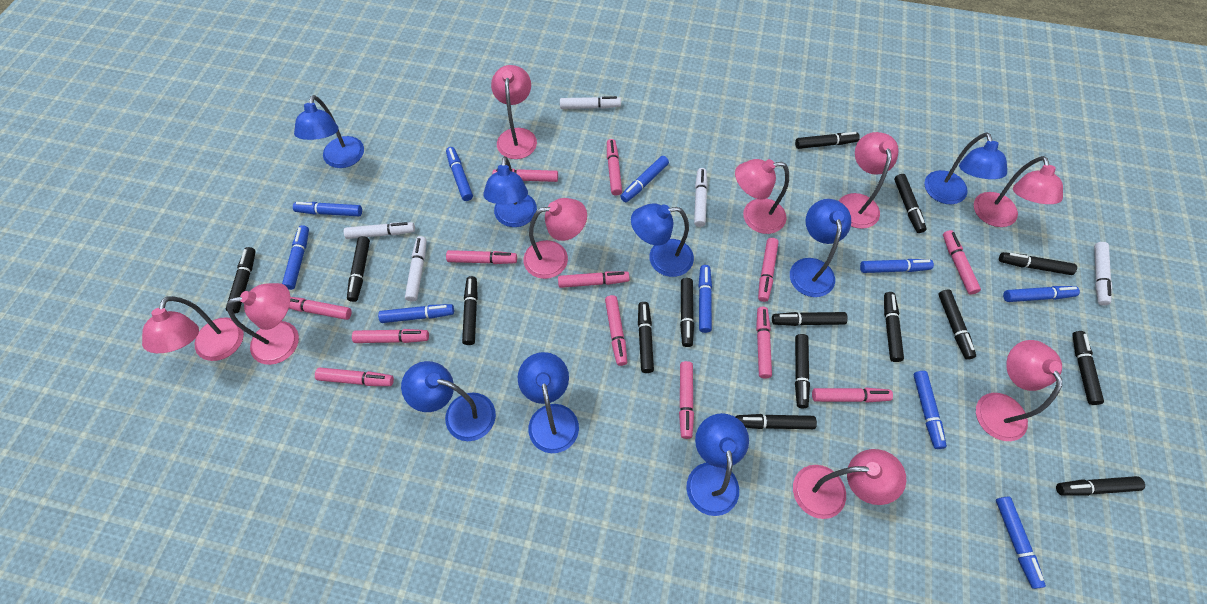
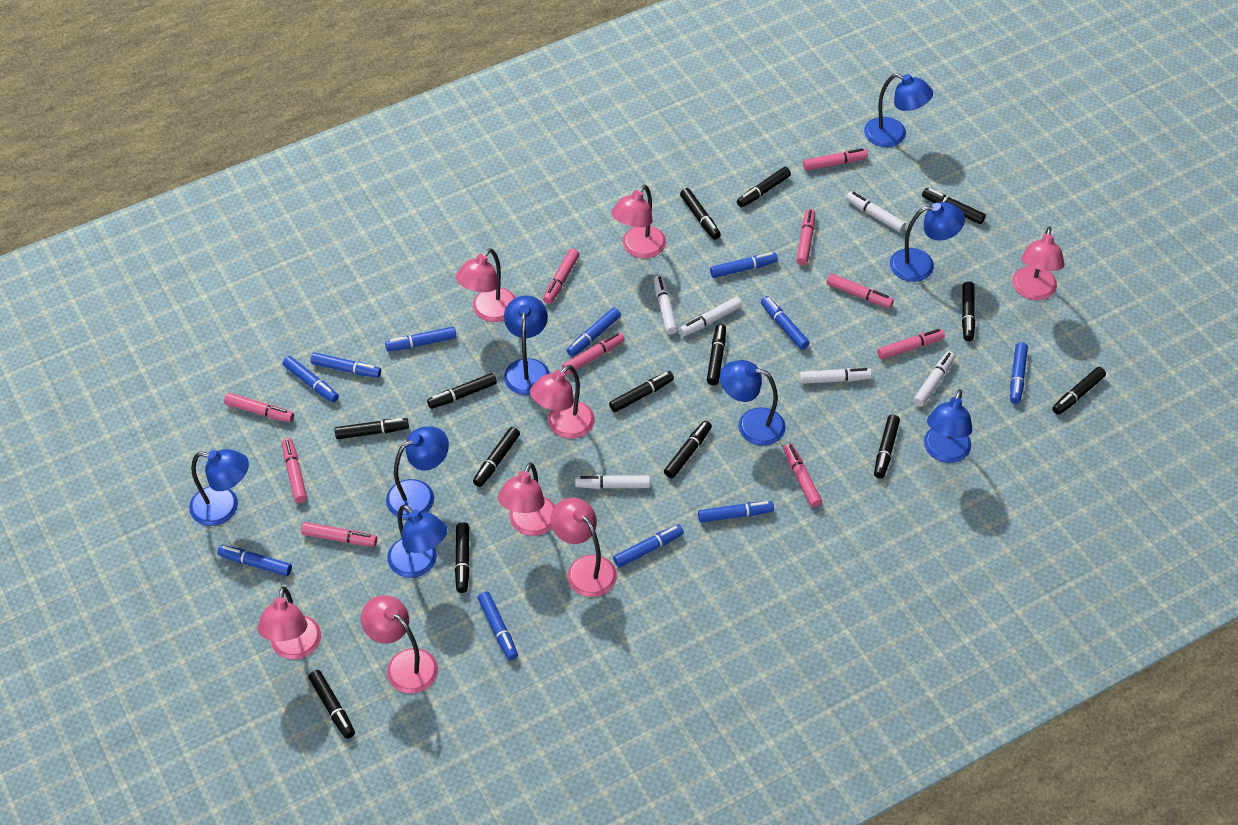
black marker: [226,247,256,313] [347,236,370,302] [462,276,478,345] [638,302,654,373] [680,278,694,347] [736,414,817,429] [772,312,848,326] [795,132,860,149] [795,334,810,408] [884,292,904,362] [894,174,927,233] [938,289,976,360] [999,252,1077,275] [1056,476,1145,496] [1072,331,1104,405] = 15 -> [309,670,355,739] [335,418,409,439] [427,373,497,409] [455,522,470,593] [473,427,520,487] [609,371,674,412] [664,421,712,478] [680,188,721,240] [707,324,726,385] [737,167,791,208] [874,415,900,479] [922,188,986,224] [962,281,975,341] [1052,367,1106,415] = 14
blue marker: [282,225,309,290] [293,202,362,216] [378,304,454,323] [446,147,473,201] [620,156,669,202] [698,265,712,333] [860,259,934,273] [914,371,947,449] [996,496,1046,589] [1003,286,1080,302] = 10 -> [217,545,292,576] [283,356,339,403] [311,352,381,378] [385,327,456,351] [478,592,518,660] [567,308,621,357] [613,525,684,567] [698,501,774,523] [710,252,778,278] [761,296,810,350] [1010,342,1028,404] = 11
pink lamp: [142,296,244,361] [227,283,299,365] [491,65,537,159] [523,198,587,279] [735,159,789,234] [793,449,906,519] [839,132,899,229] [974,156,1063,227] [976,340,1062,441] = 9 -> [257,587,321,659] [361,595,438,694] [456,248,516,322] [498,463,555,536] [530,365,595,439] [550,498,617,597] [611,185,666,258] [1012,227,1065,300] = 8
pink marker: [289,297,352,320] [315,367,394,386] [352,329,429,343] [446,250,517,264] [492,169,558,182] [558,271,629,288] [605,295,627,366] [607,139,622,196] [679,361,694,439] [756,307,772,378] [758,238,779,302] [812,388,893,403] [943,230,981,295] = 13 -> [224,393,294,422] [282,438,307,503] [301,522,377,546] [543,248,579,304] [562,332,625,375] [783,443,822,508] [796,209,815,265] [803,148,868,171] [826,274,894,308] [877,329,945,360] = 10
white marker: [344,222,415,239] [405,236,427,302] [560,96,621,109] [694,168,708,227] [1094,242,1112,306] = 5 -> [575,475,650,489] [654,275,678,334] [680,297,742,336] [799,368,872,384] [846,191,906,232] [913,351,955,407] = 6

